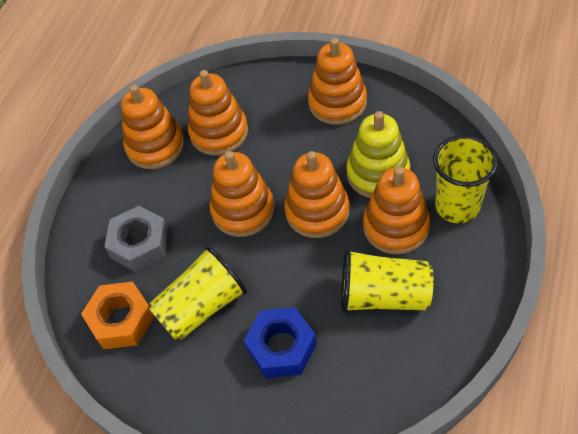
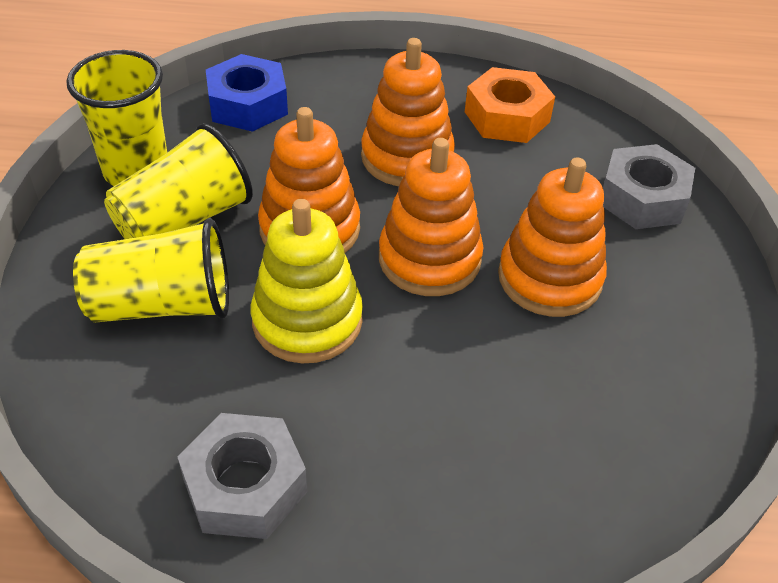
grey nut: [104,206,169,272] = 1 -> [177,413,308,539] [603,144,695,229] = 2
orange stacking toy: [121,85,185,169] [188,70,248,156] [210,151,274,237] [284,151,349,238] [308,38,367,125] [363,167,430,254] = 6 -> [258,107,360,253] [361,38,455,186] [379,138,483,296] [498,157,607,317] = 4

